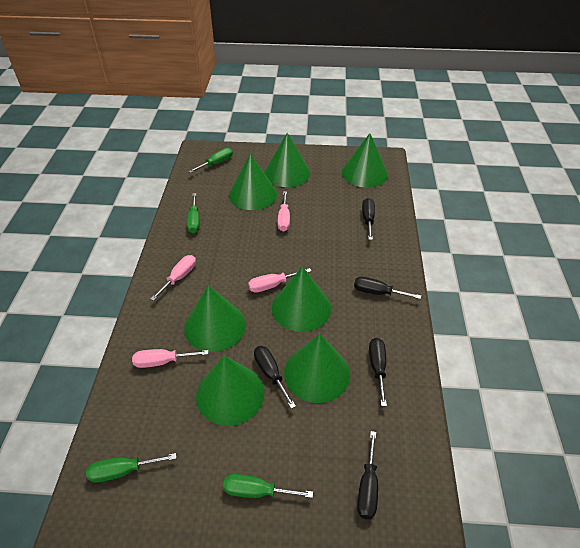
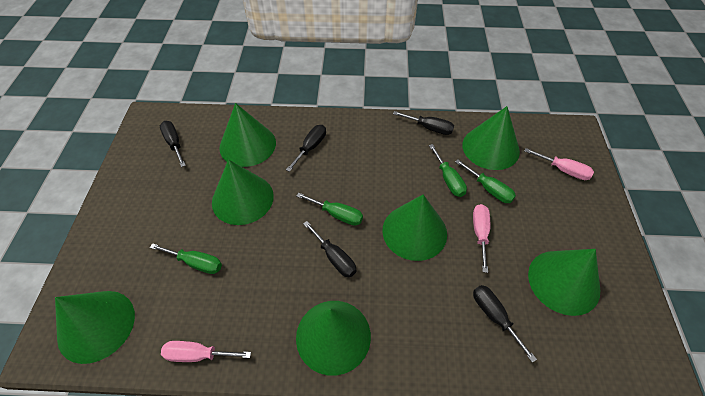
pink screwdriver: [132,349,208,368] [150,255,196,301] [248,268,311,293] [278,191,290,232] = 4 -> [161,341,251,362] [473,204,490,273] [525,148,594,180] = 3

